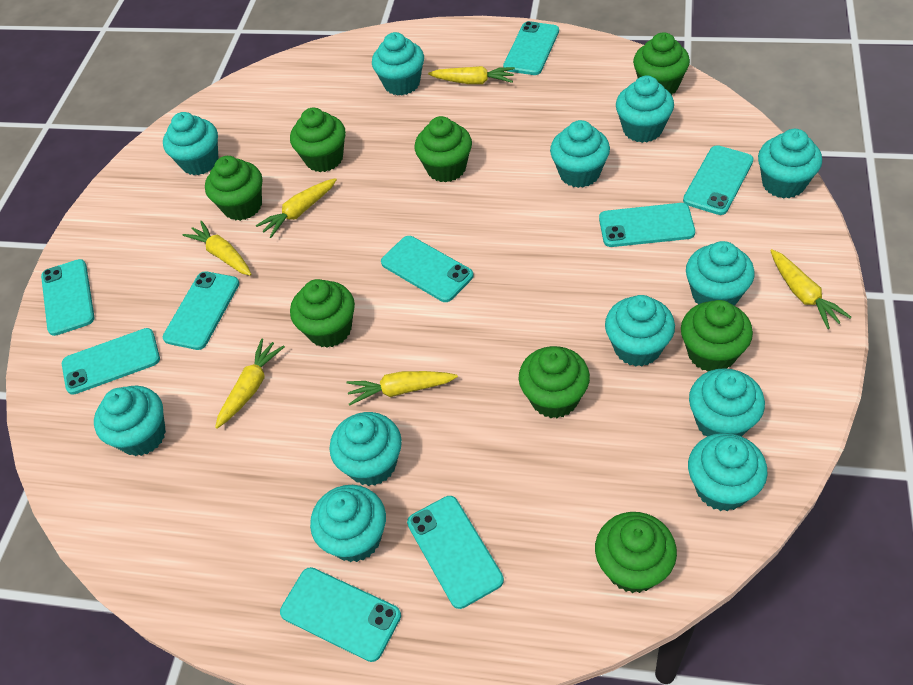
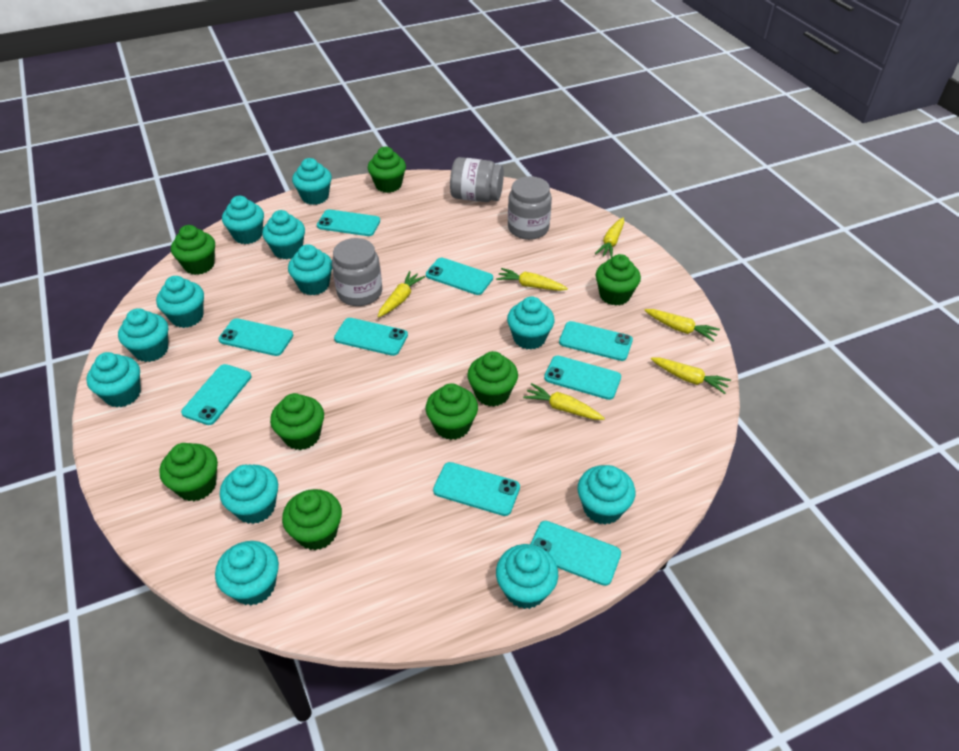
grey jar: none = 0 -> [332,238,382,306] [450,157,504,202] [508,176,552,240] = 3

